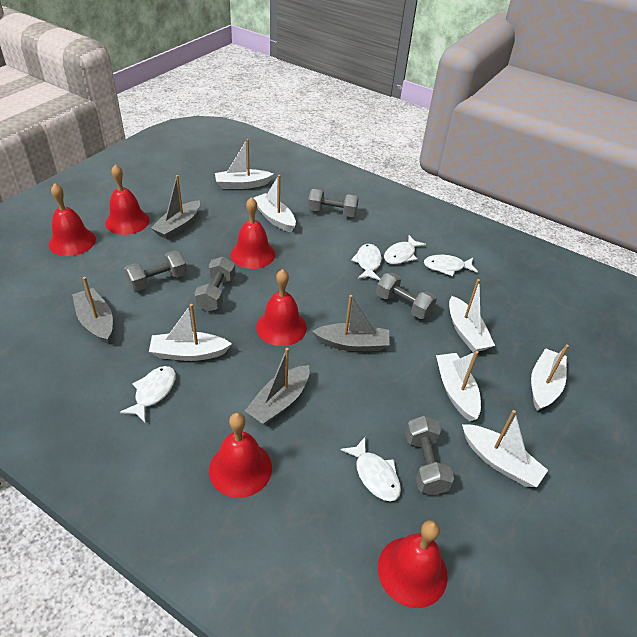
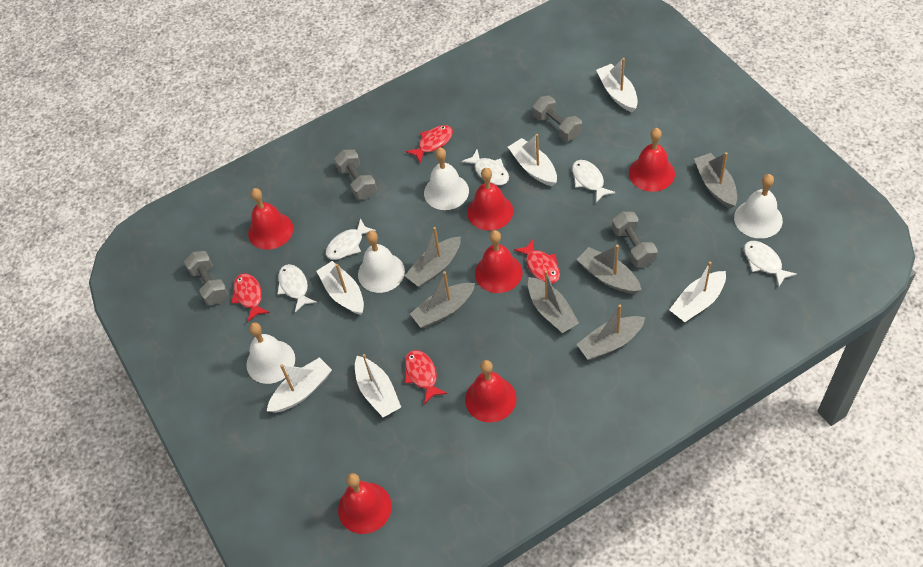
grey boat: [72,277,113,344] [151,175,200,240] [245,348,310,425] [312,295,390,351] = 4 -> [405,227,461,287] [410,271,475,328] [528,271,579,333] [576,305,645,360] [577,245,641,294] [694,152,737,208] = 6
grey dumbbell: [124,250,187,291] [194,256,236,312] [308,188,359,217] [376,273,437,319] [405,416,454,495] = 5 -> [184,251,229,305] [334,149,377,199] [533,95,582,141] [612,211,658,267] = 4
red fish: none = 0 -> [231,273,270,322] [405,125,453,163] [405,350,447,404] [514,239,560,284] = 4
white bell: none = 0 -> [246,322,295,384] [358,231,405,293] [424,147,469,210] [734,174,783,239] = 4
white boat: [149,304,232,361] [215,139,274,189] [253,175,296,232] [436,351,481,421] [449,279,495,352] [462,410,548,487] [531,344,569,411] = 7 -> [267,357,332,413] [316,261,364,315] [355,354,401,417] [508,134,557,186] [596,58,638,112] [669,261,726,322] = 6

